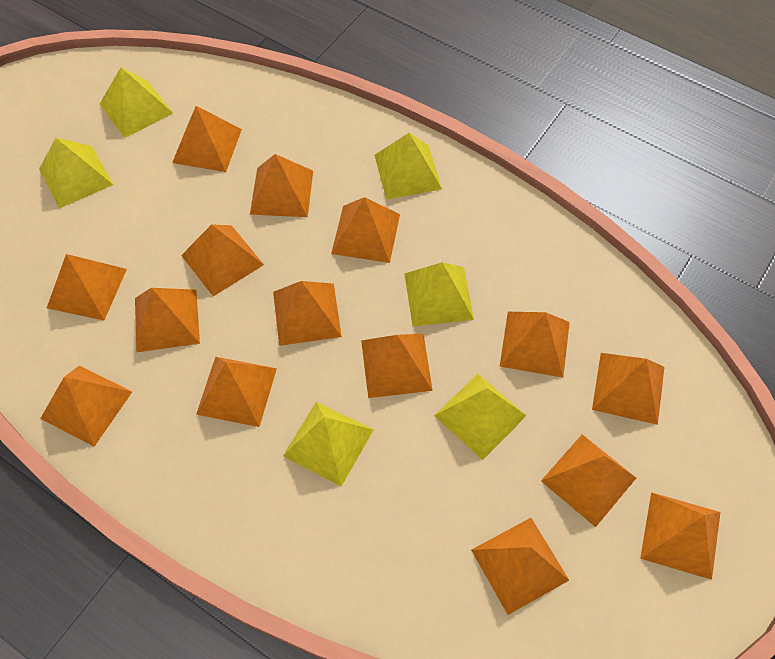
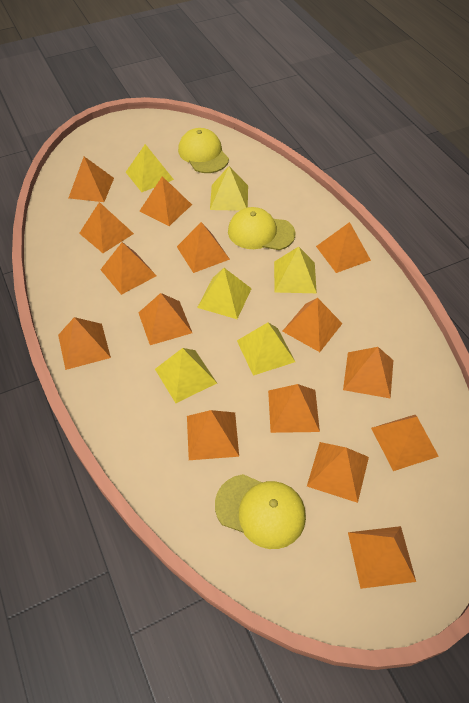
yellow cap: none = 0 -> [178,128,229,173] [215,474,306,549] [228,207,295,250] = 3

